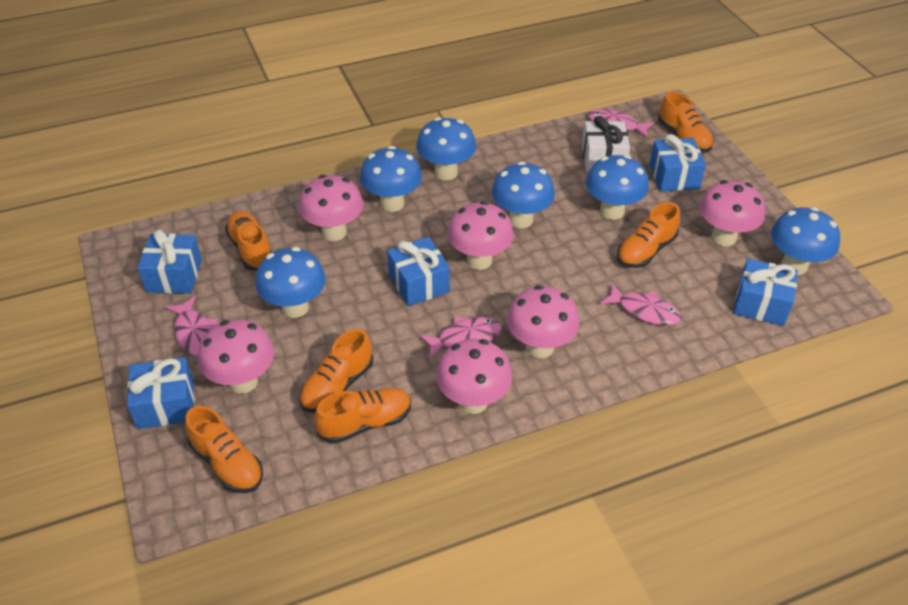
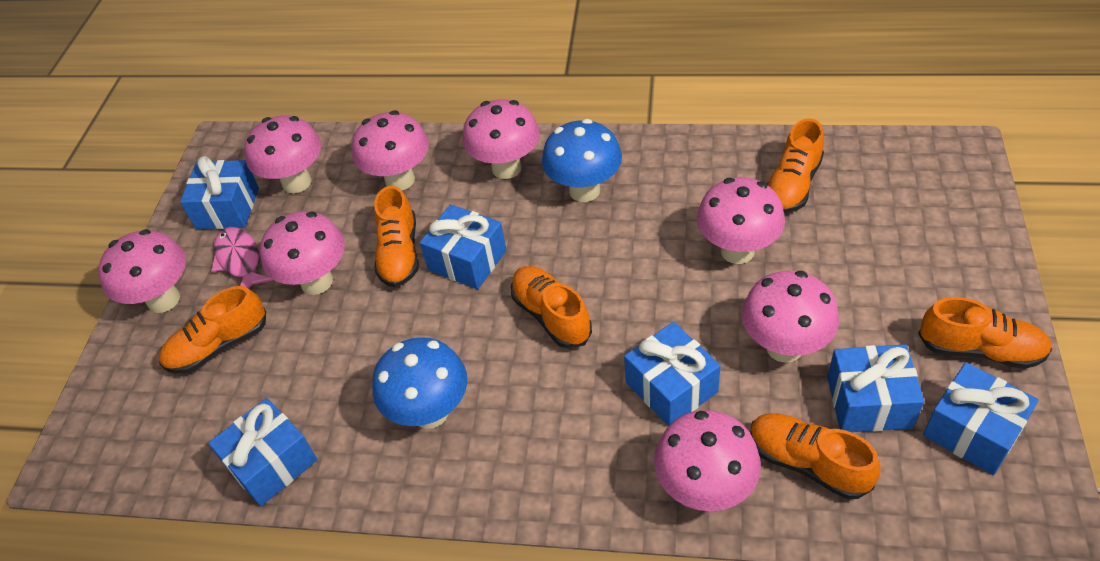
blue gift: [127,357,194,429] [138,229,202,294] [387,237,450,306] [649,134,706,192] [733,259,798,326] = 5 -> [180,156,259,229] [208,398,317,506] [420,204,507,289] [624,322,721,426] [827,344,924,432] [923,362,1039,475] = 6
blue mushroom: [255,247,326,318] [360,146,422,212] [416,117,476,180] [492,162,555,228] [586,155,649,220] [771,207,840,275] = 6 -> [372,337,467,429] [542,119,622,202] = 2
pink fish: [165,296,218,356] [419,317,502,359] [588,109,654,138] [600,283,682,326] = 4 -> [211,227,273,288] = 1
pink mushroom: [198,319,274,394] [299,175,363,241] [436,339,512,414] [447,201,514,270] [507,285,579,358] [699,180,765,246] = 6 -> [98,229,186,313] [244,115,321,193] [260,211,345,295] [352,110,429,190] [463,99,540,179] [654,410,761,511] [697,177,785,264] [742,270,839,363] = 8
white gift: [582,116,630,172] = 1 -> none = 0

